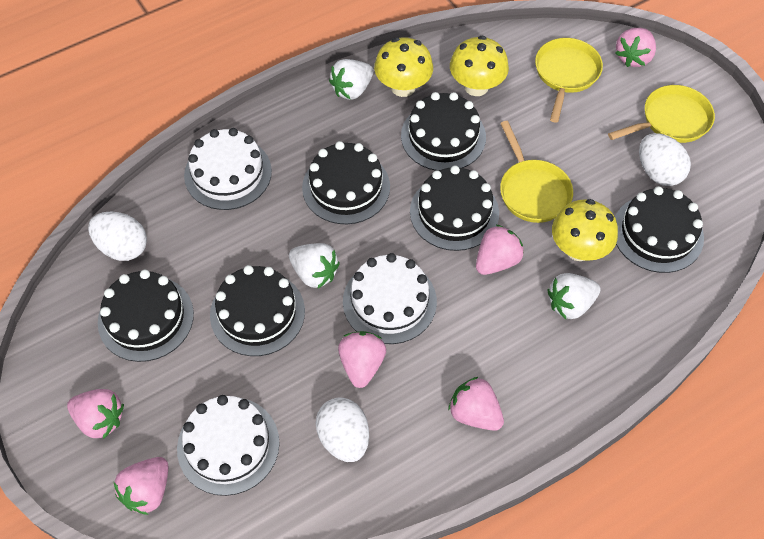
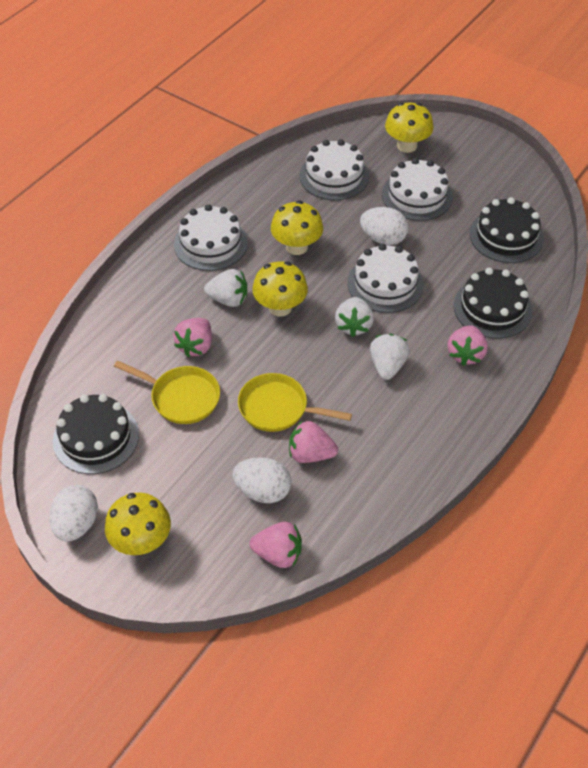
black cake: [98,270,194,362] [210,265,305,356] [302,141,390,224] [401,92,486,171] [410,166,499,251] [615,186,704,273] = 6 -> [53,394,139,474] [454,268,532,339] [470,197,544,263] = 3
pink strawberry: [67,389,124,439] [114,457,168,515] [338,331,386,388] [448,377,504,431] [476,224,524,275] [616,28,656,67] = 6 -> [173,318,212,357] [249,522,302,568] [289,420,338,463] [448,325,488,366] = 4
white cake: [177,395,280,496] [184,128,272,210] [343,253,437,344] = 3 -> [174,204,248,271] [300,139,369,200] [347,244,424,313] [382,158,453,221] = 4
yellow mushroom: [374,37,433,97] [450,35,509,96] [552,199,618,261] = 3 -> [105,493,171,555] [252,261,308,317] [271,201,323,255] [385,103,433,153] = 4
yellow pan: [500,121,573,223] [535,38,603,123] [608,85,715,143] = 3 -> [114,360,220,424] [238,373,352,432] = 2

